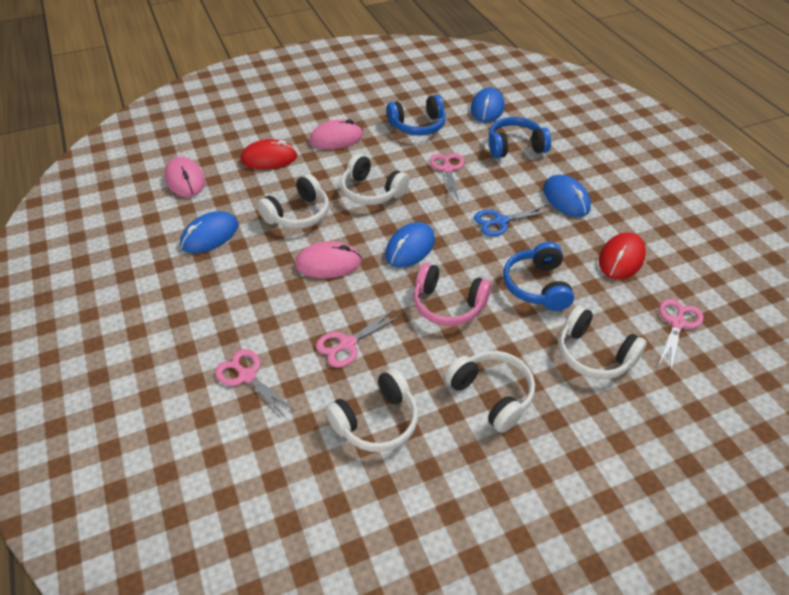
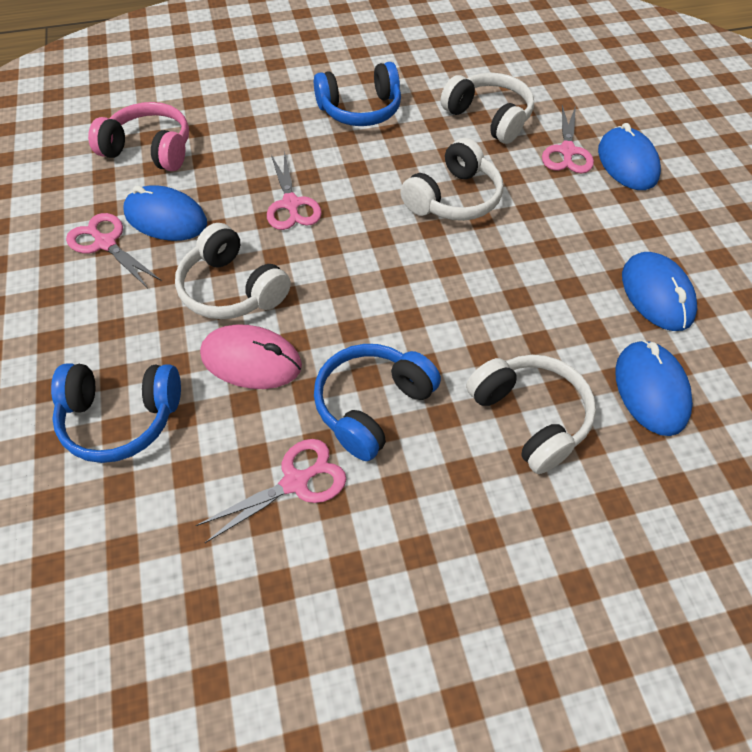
blue scissors: [474,205,552,236] = 1 -> none = 0
pink mouse: [165,157,205,197] [295,241,362,278] [310,119,363,149] = 3 -> [200,324,302,389] = 1
red mouse: [241,139,298,169] [599,232,646,279] = 2 -> none = 0
white headphones: [257,174,329,229] [325,368,418,452] [341,154,409,205] [444,351,535,433] [559,305,647,379] = 5 -> [175,223,291,319] [400,138,503,221] [441,73,534,144] [466,355,596,474] = 4

